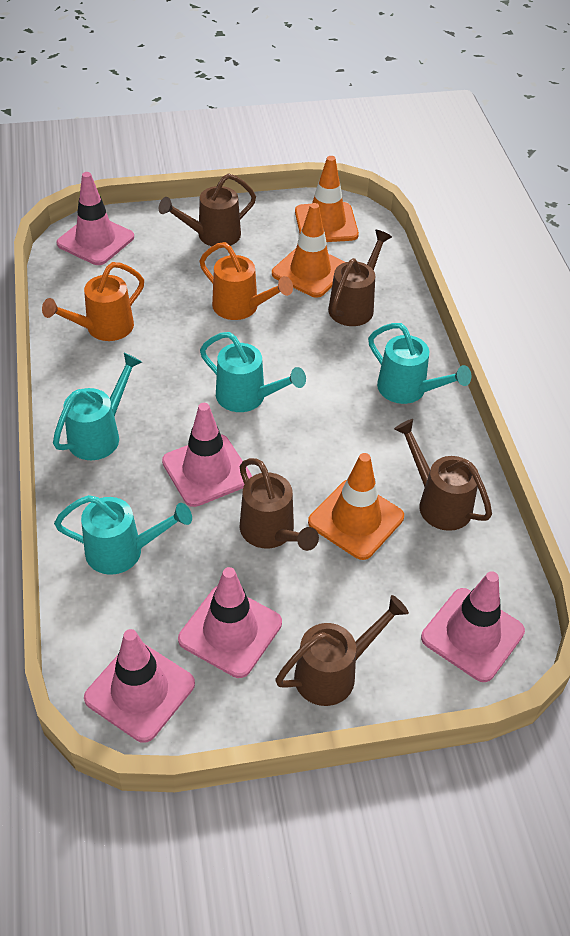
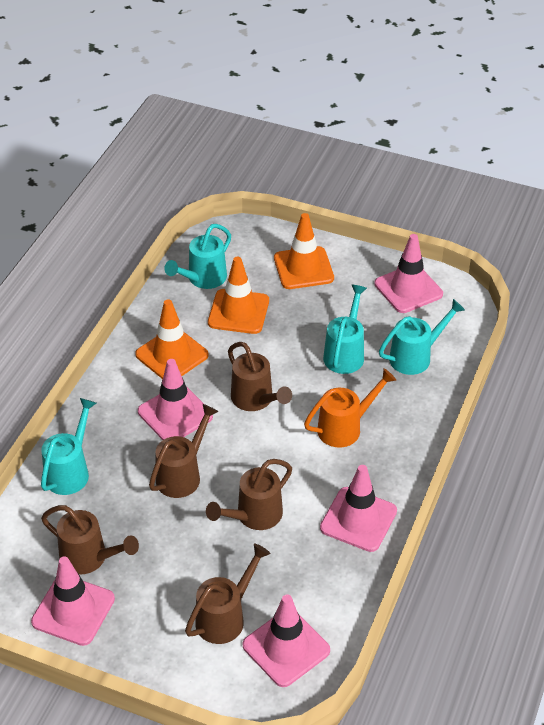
orange watering can: [42,262,144,341] [200,242,293,320] = 2 -> [304,368,396,447] = 1

